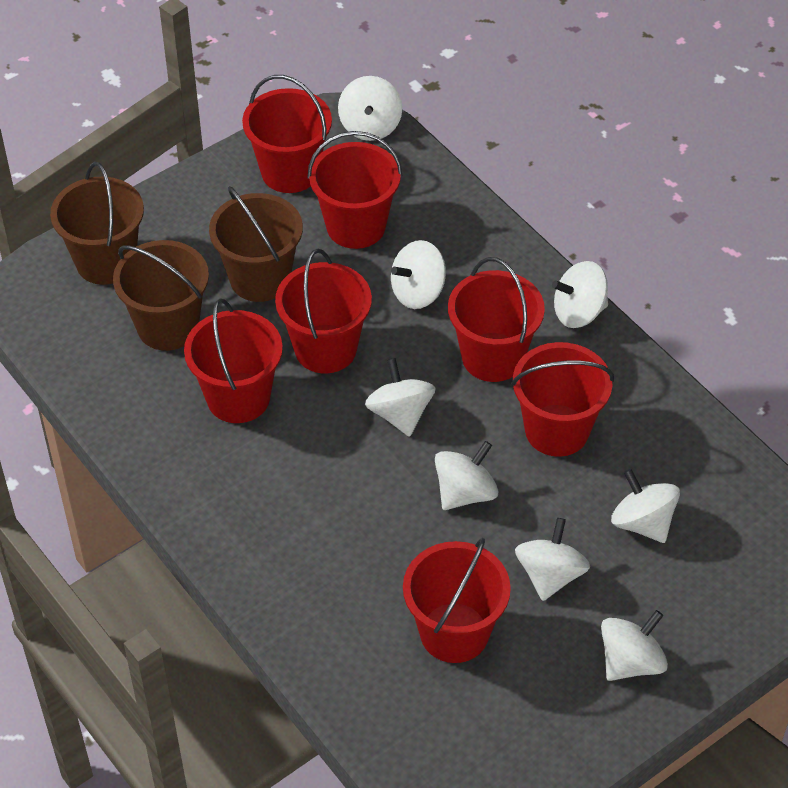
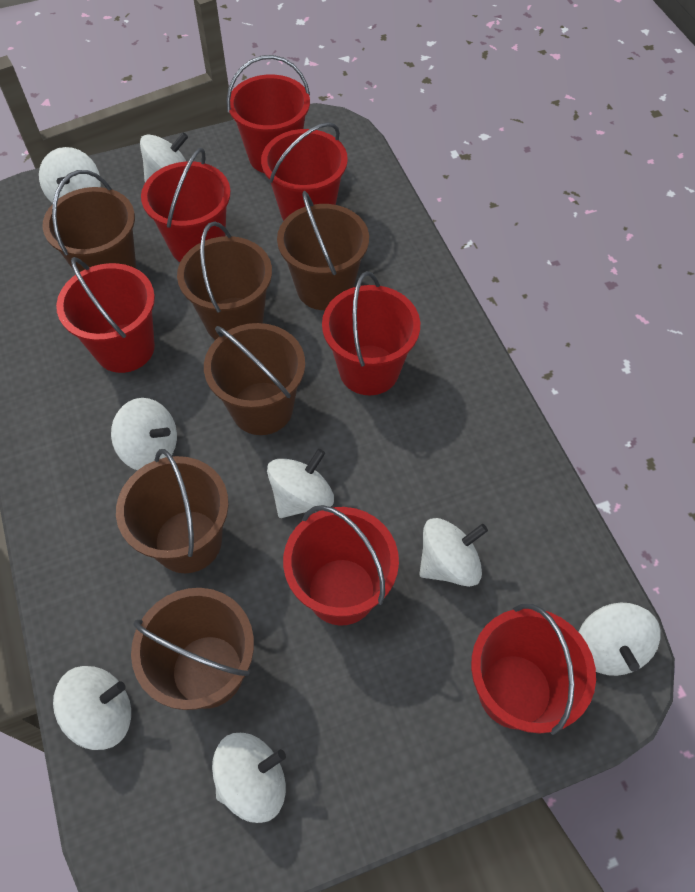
brown bucket: [50,162,144,285] [113,240,209,351] [209,186,303,302] = 3 -> [42,170,136,272] [116,449,229,573] [131,588,254,710] [177,221,272,340] [204,323,305,435] [277,191,369,310] = 6

